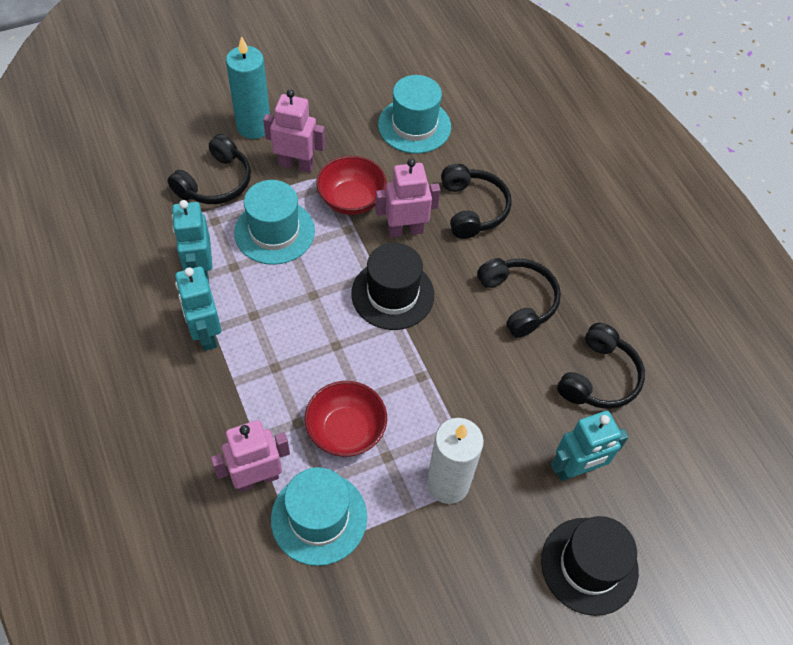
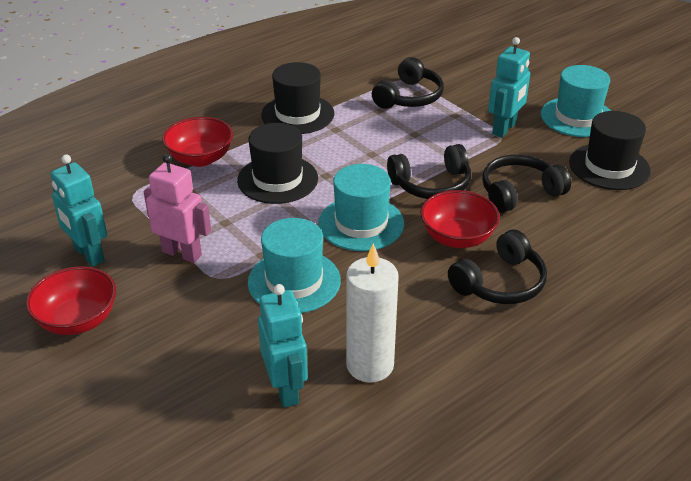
black hat: [351,243,434,330] [541,516,639,616] = 2 -> [237,123,318,204] [261,62,335,134] [569,111,651,190] = 3
pink robot: [211,420,290,492] [263,89,325,173] [375,159,440,237] = 3 -> [144,154,211,263] = 1
red bowl: [305,381,387,457] [316,156,387,215] = 2 -> [26,266,116,335] [162,117,233,167] [420,190,500,248] = 3
turquoise candle: [226,36,270,139] = 1 -> none = 0

